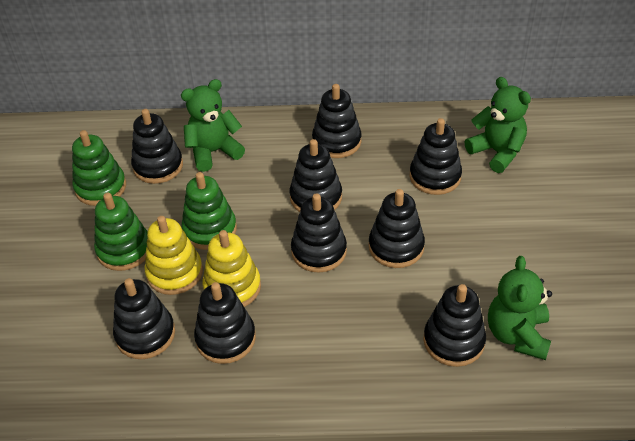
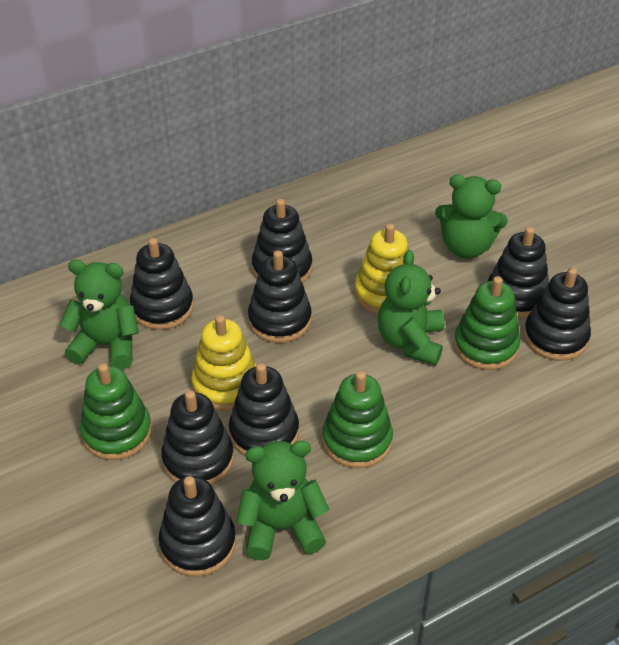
black stacking toy: [113,278,175,359] [131,109,183,184] [194,282,256,364] [289,139,342,212] [291,193,347,273] [312,84,361,158] [369,189,425,268] [410,118,462,195] [423,284,486,367] = 9 -> [130,238,194,330] [159,476,236,577] [161,390,234,485] [229,363,299,456] [248,250,311,343] [252,199,312,283] [487,227,549,318] [524,267,591,361] = 8
green teddy bear: [181,79,245,172] [465,77,531,173] [488,256,552,360] = 3 -> [59,259,139,369] [237,441,330,561] [378,250,444,366] [435,175,508,259] = 4

